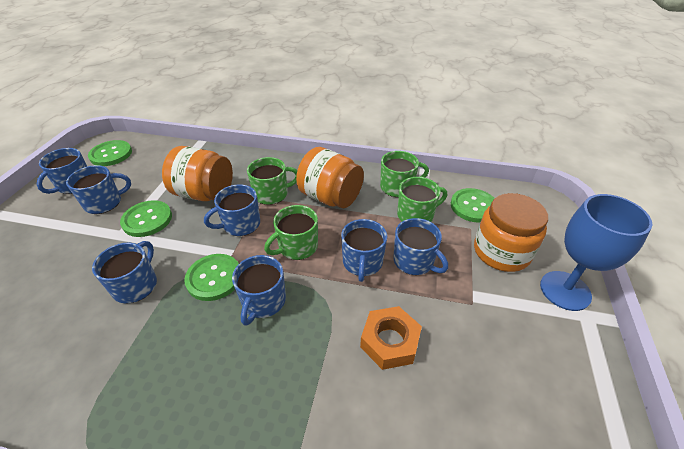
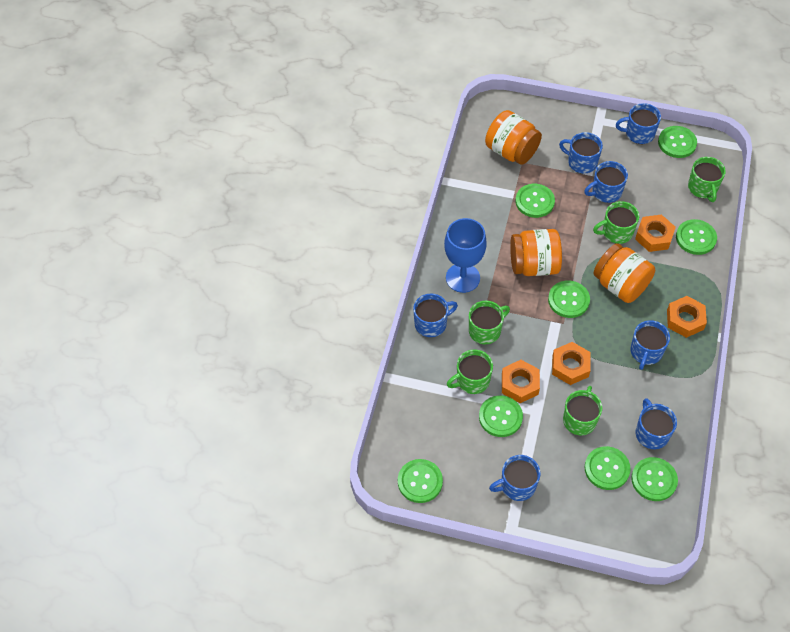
green button: [88,140,132,166] [120,200,172,237] [184,254,239,301] [451,188,495,223] = 4 -> [398,459,443,503] [479,395,523,437] [515,184,555,218] [548,280,590,318] [585,446,631,490] [631,457,678,501] [658,126,697,158] [676,219,717,255] = 8
green mug: [247,157,297,205] [264,205,318,260] [380,151,429,197] [397,177,447,222] = 4 -> [447,349,493,394] [469,301,510,344] [563,386,602,435] [593,201,639,244] [688,157,726,202] = 5
orange nut: [360,306,422,370] = 1 -> [502,360,540,403] [552,342,591,385] [635,214,676,252] [667,296,707,338] = 4

